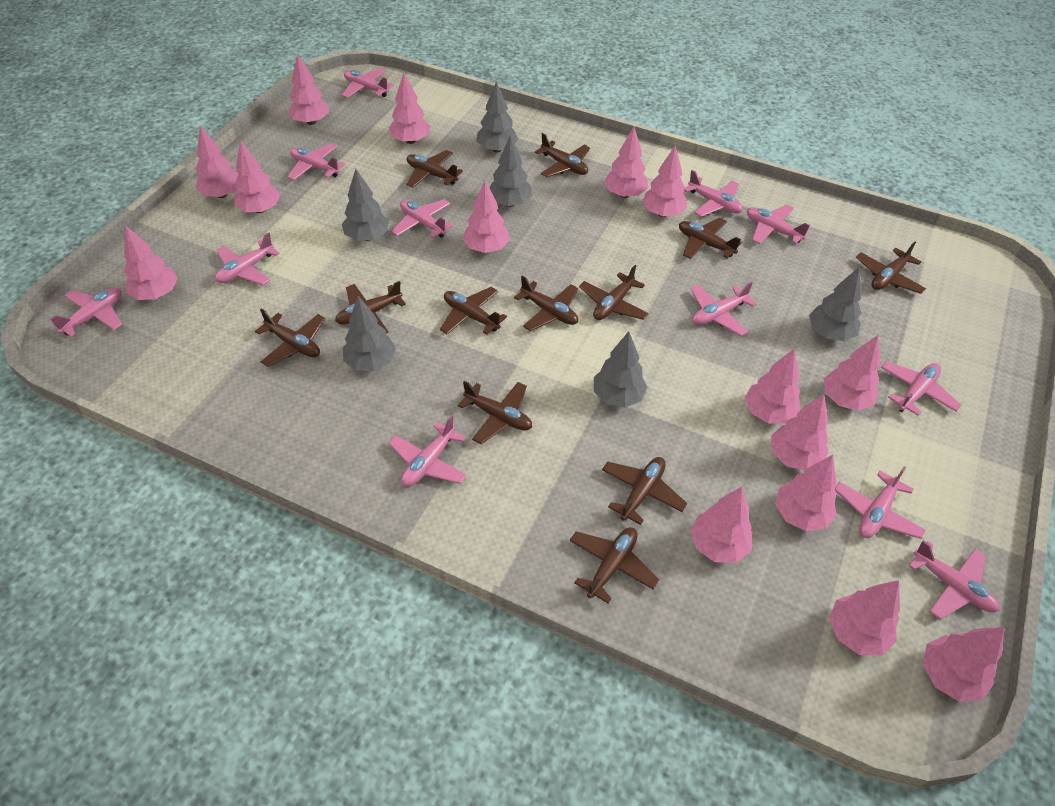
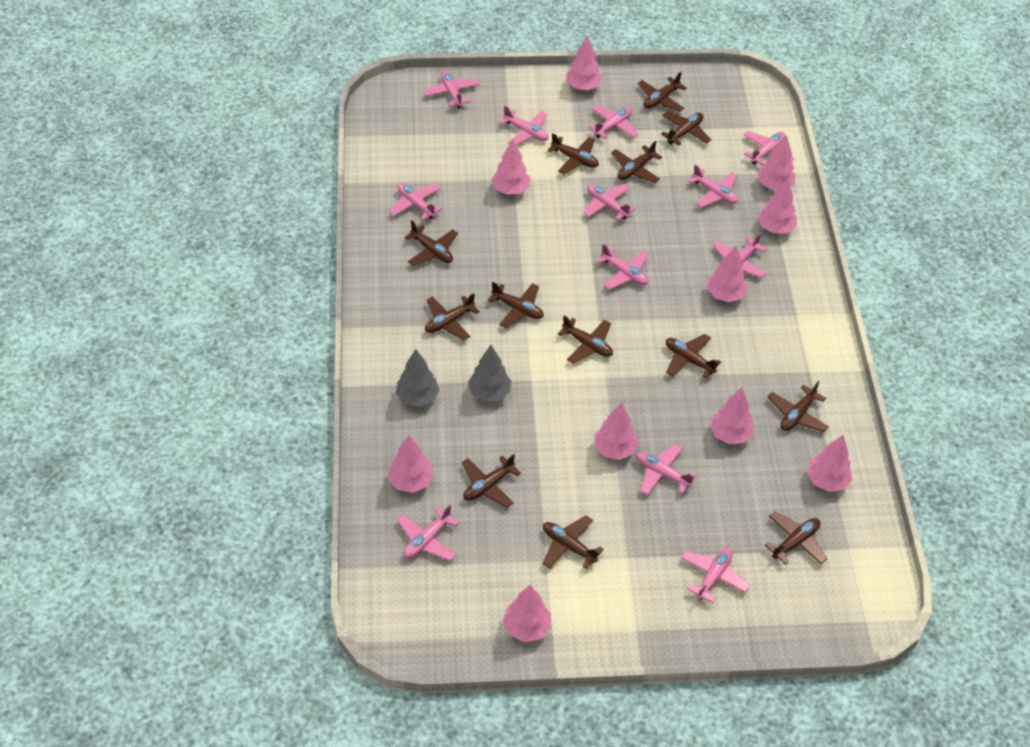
brown plane: [255,308,325,367] [335,281,406,333] [406,150,463,188] [440,287,507,335] [458,381,532,444] [514,276,578,331] [535,133,590,177] [570,527,659,603] [579,265,649,320] [602,457,688,525] [679,217,742,259] [856,242,926,294] = 12 -> [404,221,458,266] [425,293,480,341] [462,454,521,508] [488,282,544,328] [543,516,604,569] [547,133,599,174] [558,315,613,364] [611,141,662,183] [638,72,687,112] [661,112,711,146] [666,334,721,378] [765,511,827,565] [768,381,829,432] = 13
grey tree: [342,169,389,241] [343,296,396,371] [476,81,518,153] [490,135,532,207] [594,331,647,407] [809,267,862,341] = 6 -> [396,349,439,407] [468,345,511,401] = 2
pink tree: [124,225,178,300] [196,126,238,198] [234,141,280,213] [288,54,329,125] [389,73,430,144] [462,181,510,253] [604,127,648,198] [642,145,687,217] [690,487,752,563] [745,348,800,424] [771,394,829,471] [775,455,837,531] [824,335,880,411] [829,580,900,655] [923,627,1005,702] = 15 -> [388,435,434,493] [492,139,530,195] [503,585,551,642] [566,36,603,90] [594,402,639,460] [707,246,748,302] [710,388,754,444] [757,135,796,190] [758,178,797,233] [807,435,852,492] = 10

